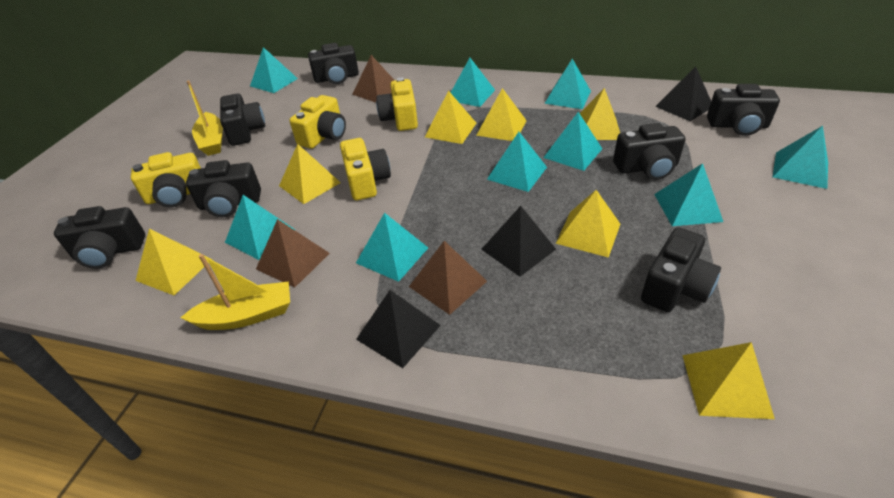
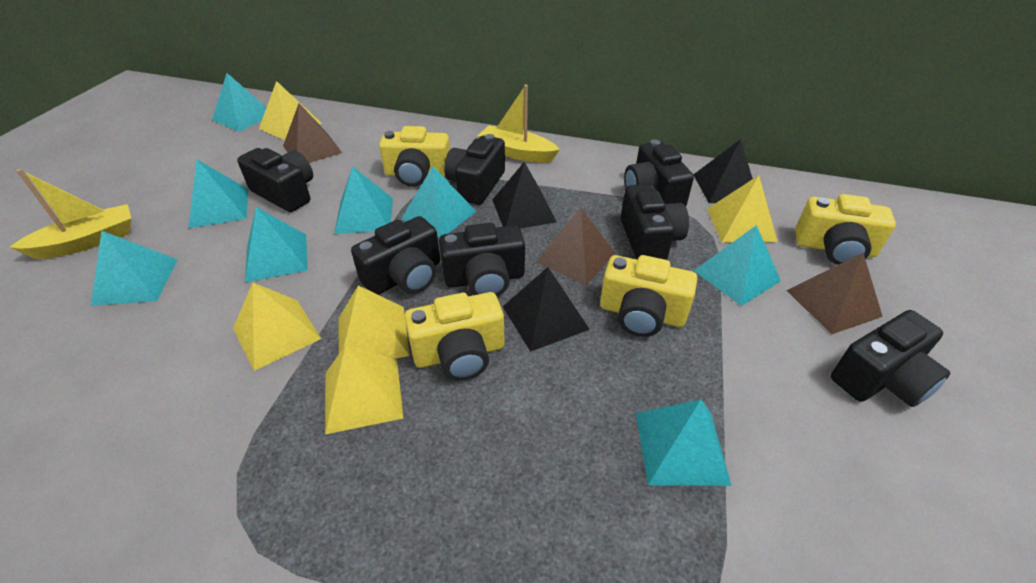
turquoise pyramid: [225,195,295,260] [250,47,298,93] [356,213,428,282] [451,58,495,107] [487,132,547,192] [543,112,602,171] [544,59,591,109] [654,163,723,226] [772,126,828,189] = 9 -> [91,231,178,306] [188,159,248,229] [212,73,267,132] [245,207,308,282] [334,166,393,234] [401,166,476,238] [636,399,732,486] [694,225,781,306] = 8
yellow pyramid: [136,229,212,295] [279,144,341,204] [425,90,476,144] [476,88,527,141] [556,190,620,258] [580,88,620,140] [682,342,775,419] = 7 -> [233,283,321,371] [259,81,322,140] [325,345,403,434] [339,285,410,359] [707,175,778,243] = 5

